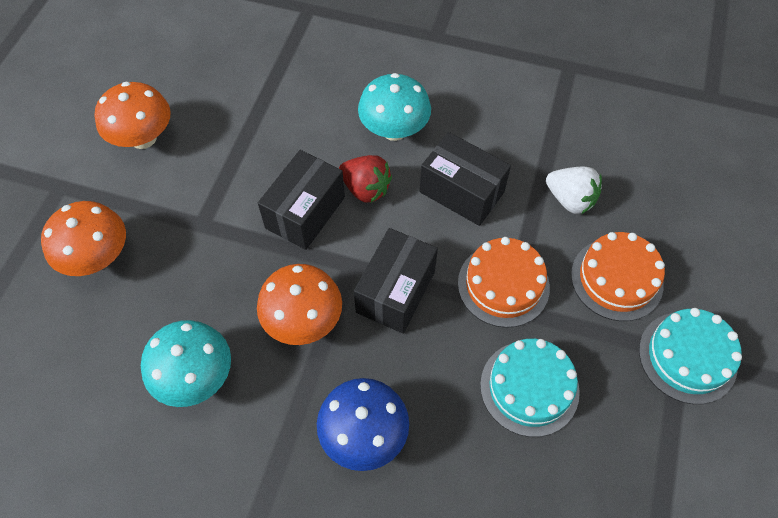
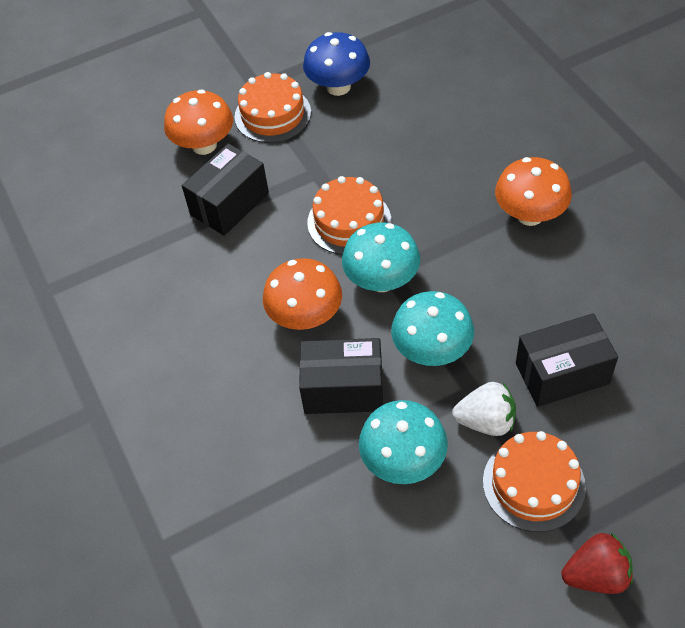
orange cake: [458,237,550,328] [571,232,665,321] = 2 -> [234,72,311,143] [307,176,391,255] [483,431,586,532] = 3
turquoise cake: [480,339,580,437] [639,308,742,404] = 2 -> none = 0
turquoise mushroom: [141,320,231,407] [358,73,431,141] = 2 -> [342,223,420,292] [359,400,448,484] [391,291,474,366] = 3

